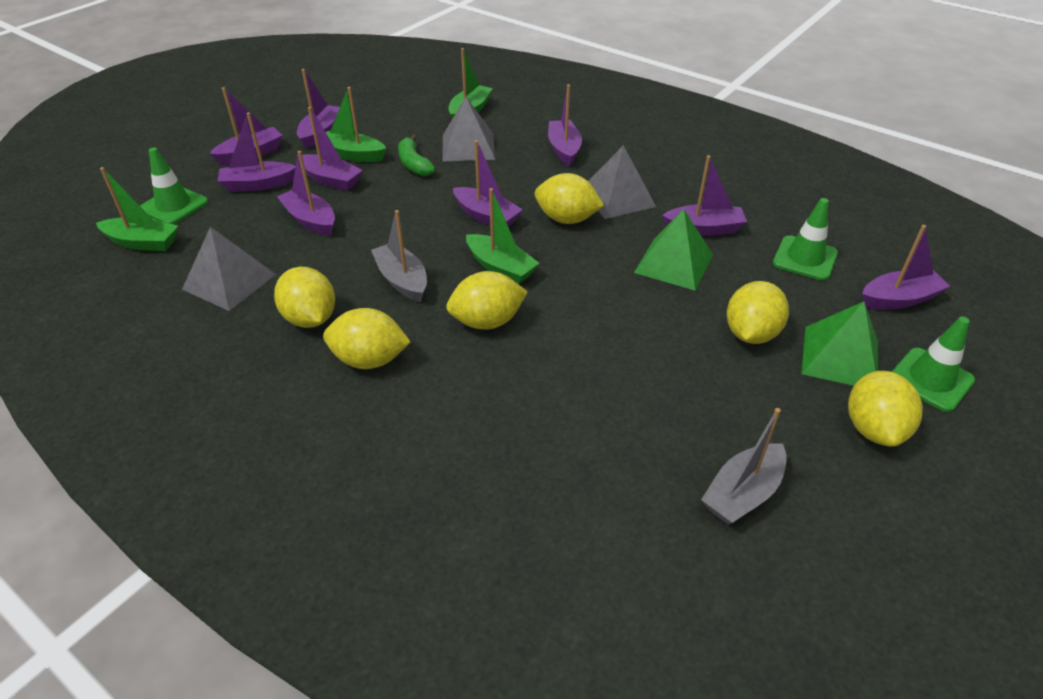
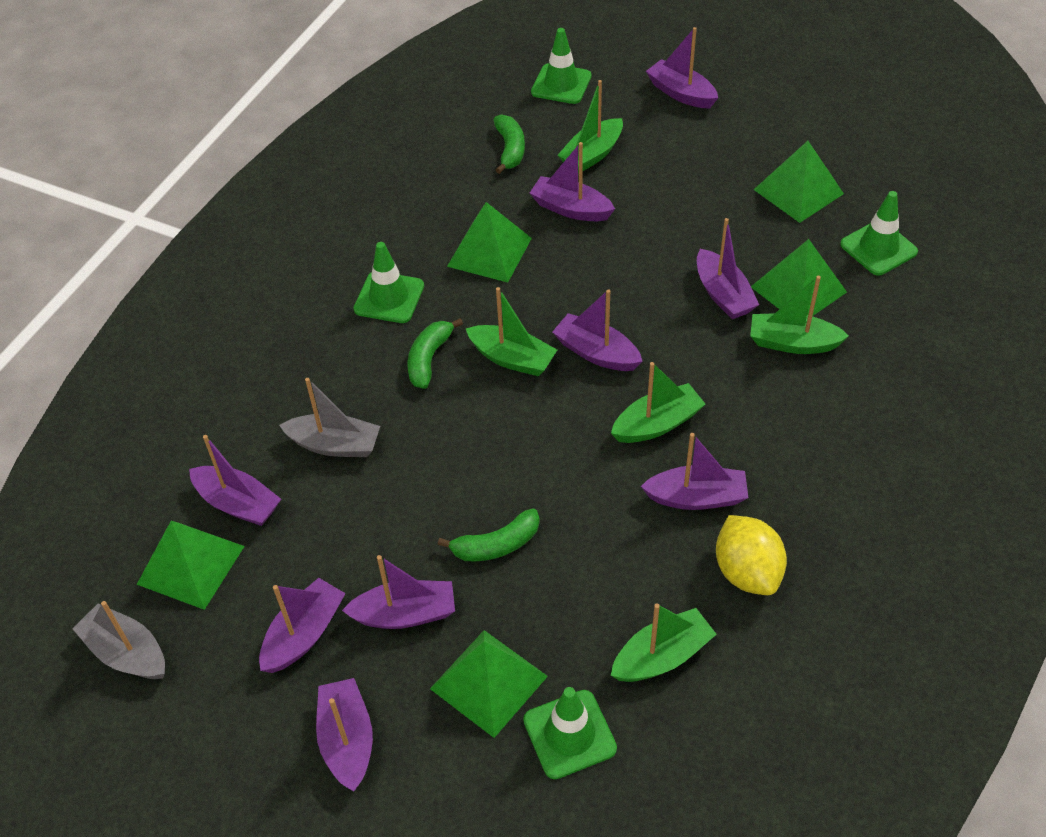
green banana: [398,135,436,176] = 1 -> [408,318,463,389] [438,508,540,561] [494,114,525,174] = 3
green boat: [96,167,178,251] [326,87,386,162] [448,48,493,119] [466,188,539,284] = 4 -> [466,287,557,376] [558,80,623,173] [611,362,705,443] [611,603,717,682] [750,276,849,354] = 5
green pyramid: [634,209,713,291] [801,302,878,386] = 2 -> [137,521,245,610] [430,630,548,738] [447,202,532,283] [751,239,847,316] [753,141,844,223] = 5
green traffic cone: [140,147,208,224] [773,198,838,281] [892,316,975,412] = 3 -> [353,242,424,323] [523,687,617,779] [531,28,592,104] [840,191,918,276] = 4
grey pyramid: [182,227,276,311] [442,97,495,161] [588,145,656,219] = 3 -> none = 0
yellow lemon: [274,267,335,328] [323,308,410,369] [446,271,528,329] [535,173,604,224] [727,281,789,344] [848,371,923,447] = 6 -> [716,515,787,595] = 1

